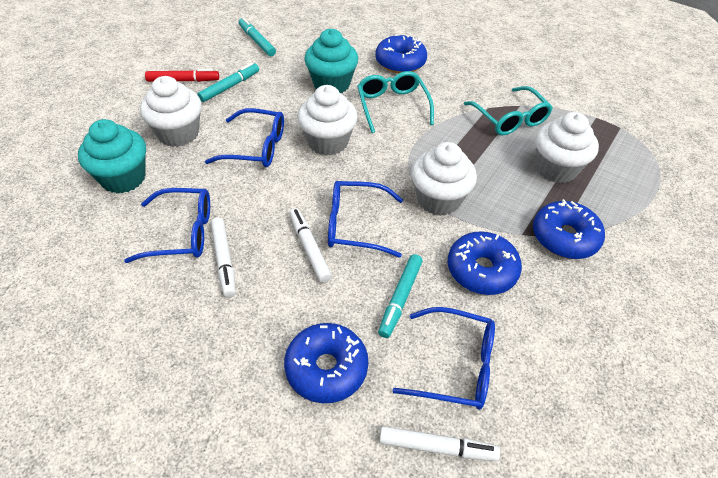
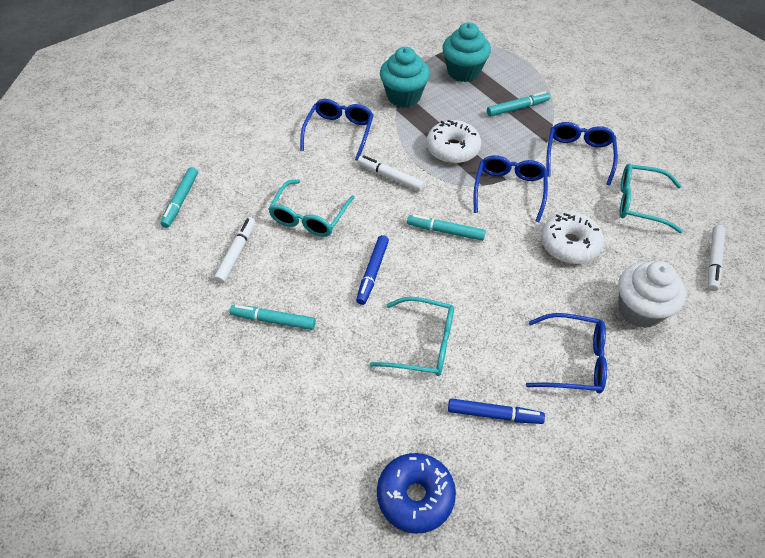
blue donut: [284,323,368,403] [375,34,427,73] [448,231,522,295] [533,199,605,259] = 4 -> [377,453,456,534] = 1
blue marker: none = 0 -> [356,235,389,305] [448,398,545,424] = 2
red marker: [145,69,219,82] = 1 -> none = 0
turquoise glasses: [357,71,434,133] [464,86,553,135] = 2 -> [268,180,355,237] [370,296,454,376] [620,164,683,233] = 3
turquoise marker: [197,63,259,102] [239,17,276,56] [378,254,423,338] = 3 -> [160,167,198,228] [230,305,316,330] [407,215,486,241] [487,91,550,116] = 4
white cupcake: [140,76,202,147] [297,85,357,156] [411,142,477,216] [535,112,599,183] = 4 -> [618,261,686,328] = 1
white donut: none = 0 -> [427,120,481,164] [541,212,604,264] = 2

